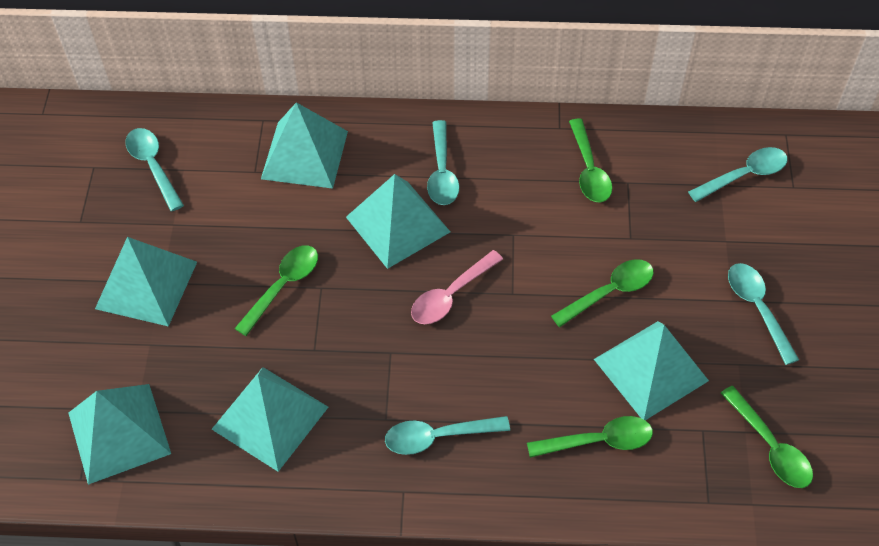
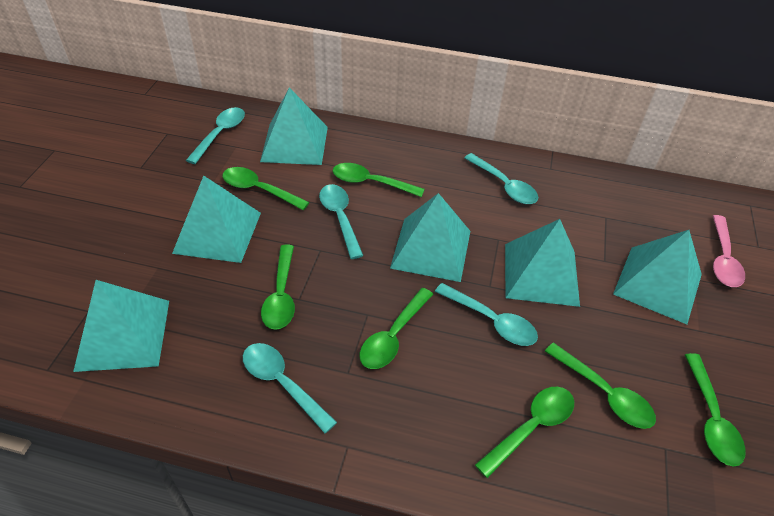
green spoon: [234,245,318,336] [527,416,653,458] [551,259,654,327] [569,118,612,202] [721,386,813,488] = 5 -> [223,167,310,210] [261,245,295,330] [333,163,425,197] [360,288,433,369] [475,387,574,478] [545,343,656,429] [685,353,746,467] = 7

